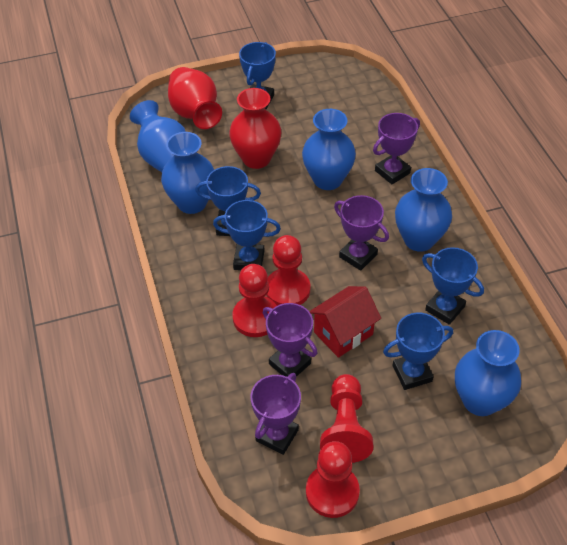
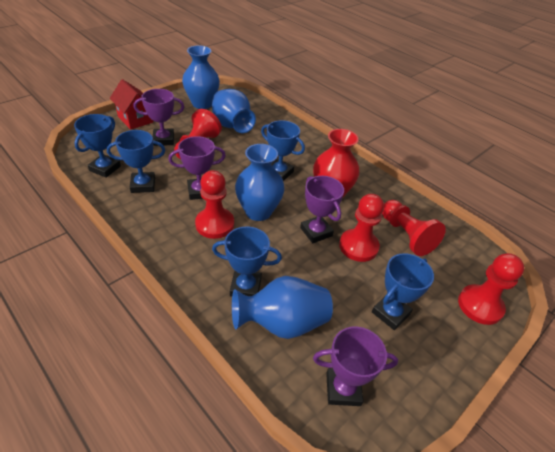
blue vase: [130,100,186,172] [161,132,214,214] [302,109,356,190] [395,168,452,252] [455,330,521,416] = 5 -> [182,45,220,109] [212,89,256,133] [232,276,333,339] [235,144,285,221] = 4
red pawn: [232,264,277,337] [266,235,310,306] [306,441,360,518] [320,374,373,463] = 4 -> [174,109,222,159] [195,170,234,239] [339,194,384,262] [382,200,446,256] [458,253,524,325] = 5
red vase: [168,67,222,129] [229,88,282,169] = 2 -> [313,129,359,197] = 1

